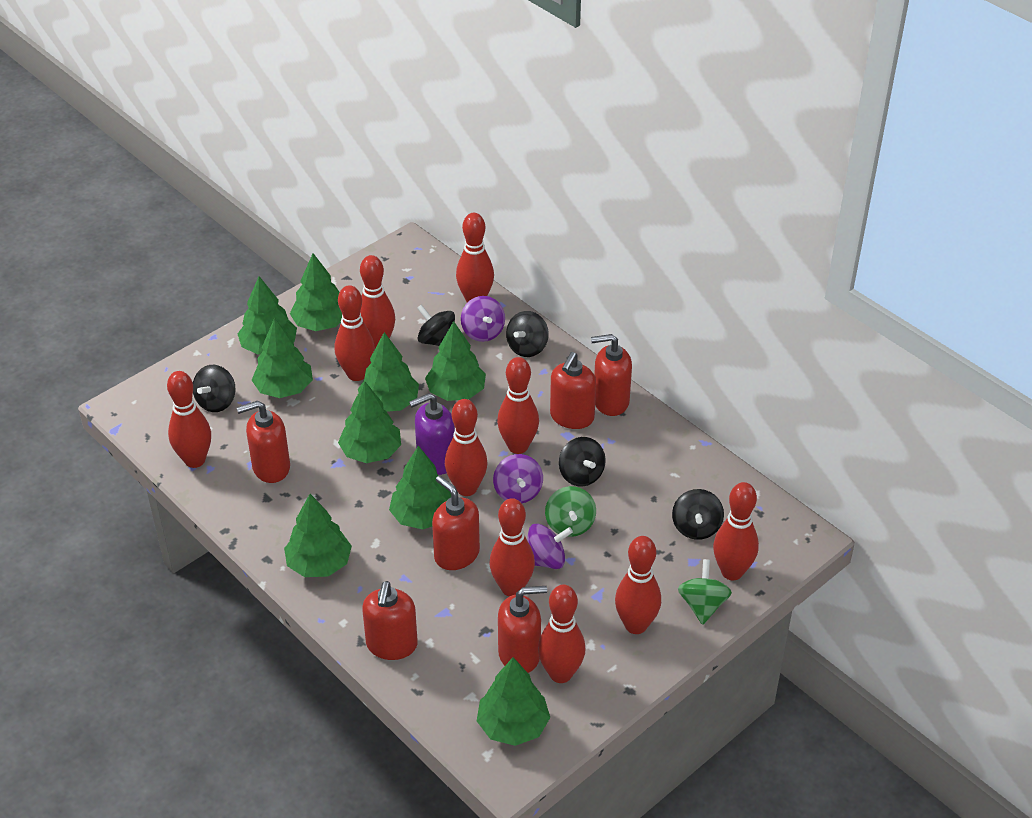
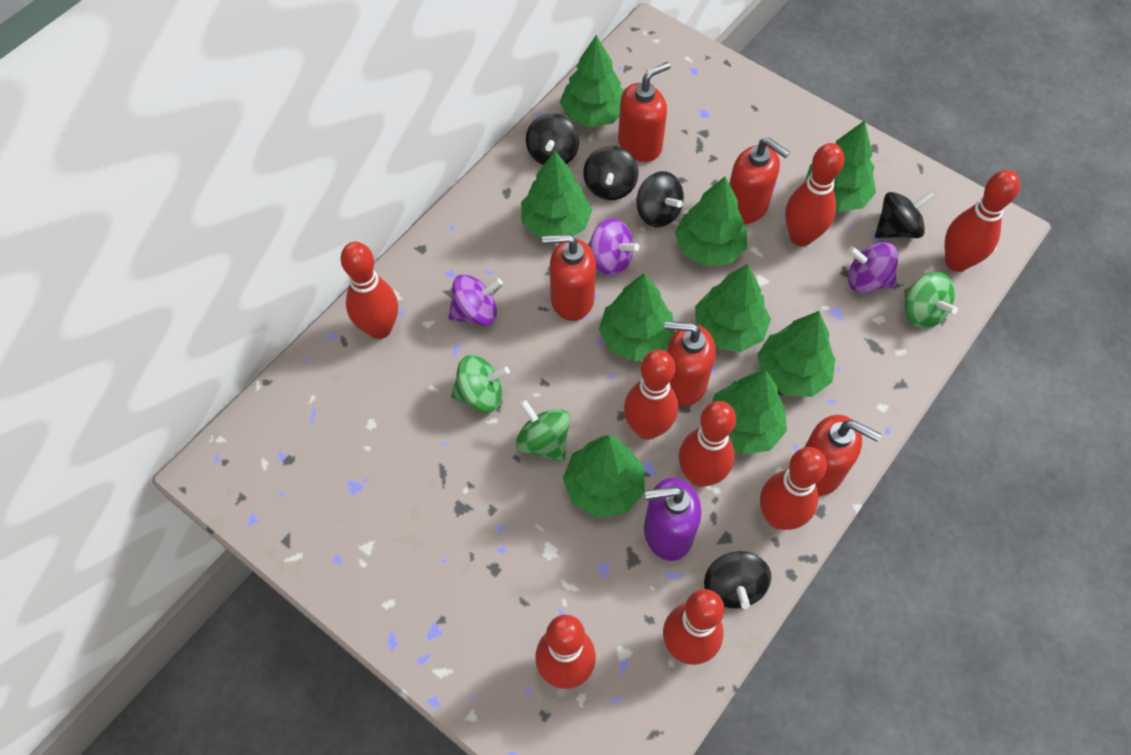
green spinning top: [545,486,596,537] [678,559,732,625] = 2 -> [451,355,510,412] [516,399,570,462] [904,272,958,329] = 3
red bowling pin: [167,371,211,468] [335,285,375,381] [360,255,395,348] [445,399,488,496] [456,213,494,303] [489,498,535,596] [497,357,539,454] [538,584,586,683] [615,536,661,634] [713,482,759,580] = 10 -> [341,242,398,339] [535,615,596,689] [624,350,678,440] [663,589,724,665] [679,401,736,487] [760,447,827,530] [785,143,844,246] [945,170,1020,272] = 8
red soap dispenser: [237,401,290,483] [362,581,418,660] [432,476,480,570] [498,586,547,673] [550,352,596,429] [591,334,632,416] = 6 -> [542,234,596,321] [618,62,671,162] [664,321,716,406] [729,138,790,224] [804,415,881,496] = 5

